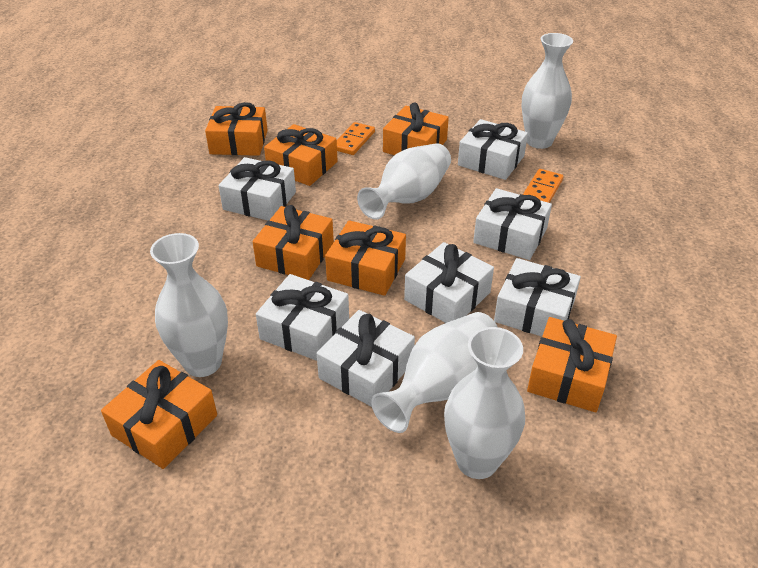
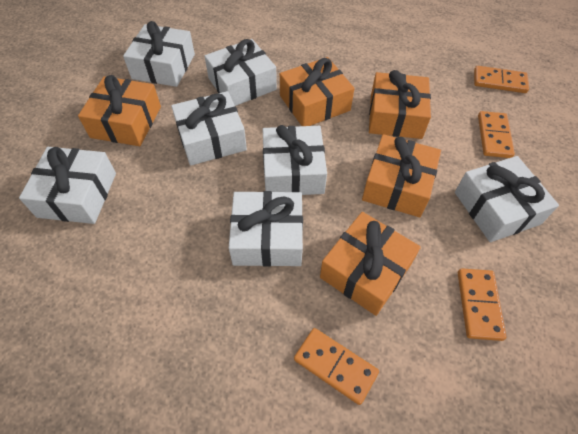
orange domino: [337,122,375,155] [523,169,564,203] = 2 -> [294,328,379,405] [458,268,507,341] [474,66,529,93] [478,111,515,158] = 4
orange gift: [101,360,217,469] [205,102,268,156] [253,205,334,280] [264,124,338,186] [325,220,406,296] [383,103,449,155] [527,317,617,412] = 7 -> [78,75,161,146] [280,57,355,126] [320,212,421,316] [362,134,441,217] [369,70,431,139] = 5
white vase: [150,233,228,377] [357,143,451,219] [371,312,498,433] [444,327,525,479] [521,33,573,149] = 5 -> none = 0

